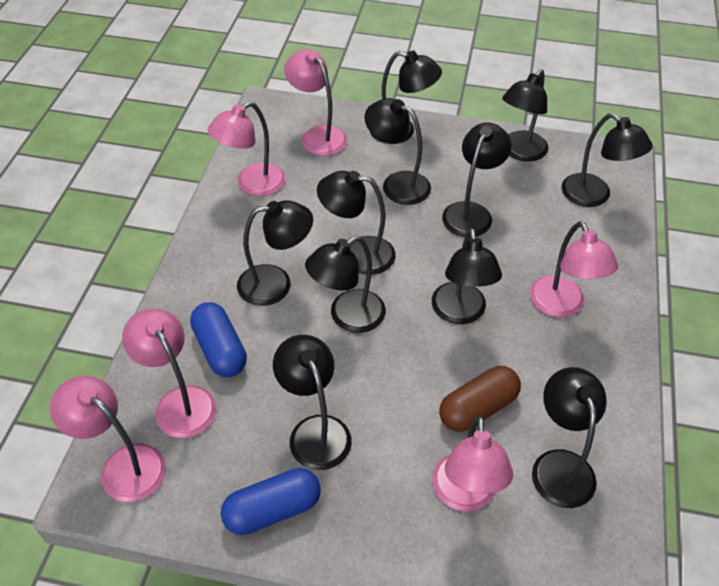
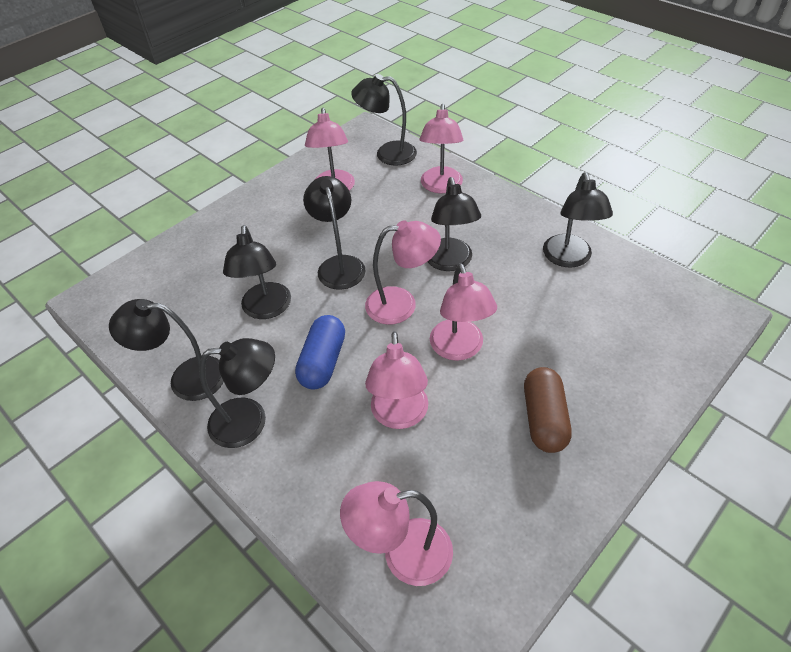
black lamp: [237,200,313,306] [273,335,352,470] [305,236,386,333] [317,171,396,275] [365,98,431,205] [370,50,442,144] [432,228,502,324] [442,123,512,237] [502,69,548,162] [532,367,607,508] [562,113,653,207] = 11 -> [109,299,224,401] [199,338,275,448] [223,225,291,319] [303,176,366,290] [351,74,417,166] [428,177,481,271] [543,172,613,267] = 7
blue capsule: [190,302,247,377] [221,468,321,535] = 2 -> [295,315,345,390] = 1

